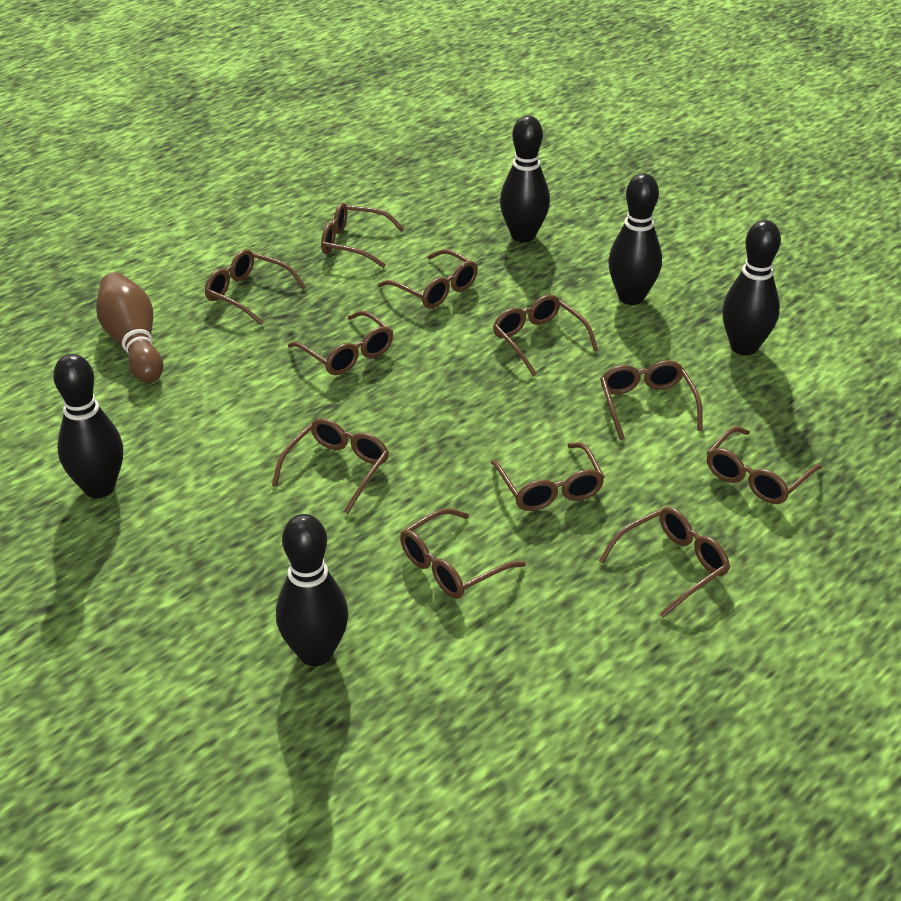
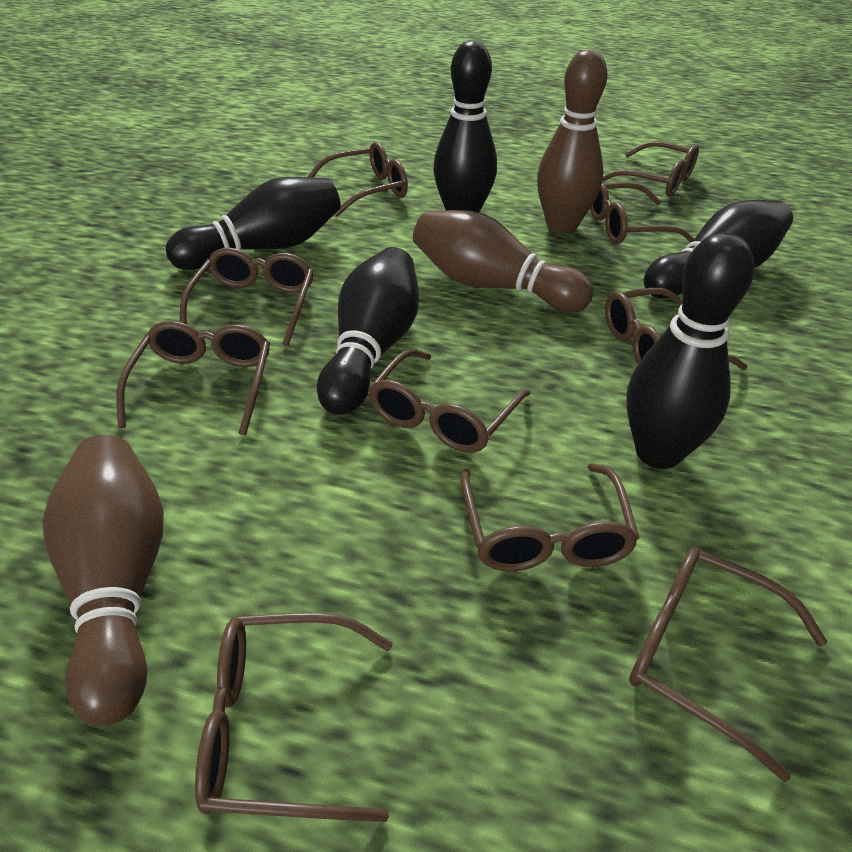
brown bowling pin: [96,272,163,383] = 1 -> [42,435,164,725] [413,210,594,312] [537,50,607,233] = 3
brown glasses: [205,249,306,325] [272,418,389,514] [288,311,393,375] [321,202,405,268] [378,249,478,309] [400,508,526,599] [491,442,605,511] [493,295,598,376] [599,507,730,618] [600,360,703,440] [707,426,822,504] = 11 -> [116,321,270,435] [180,248,314,346] [195,613,393,822] [307,142,408,217] [368,349,531,453] [461,463,640,572] [590,182,694,244] [603,141,699,197] [605,288,747,370] [629,547,827,782] = 10

